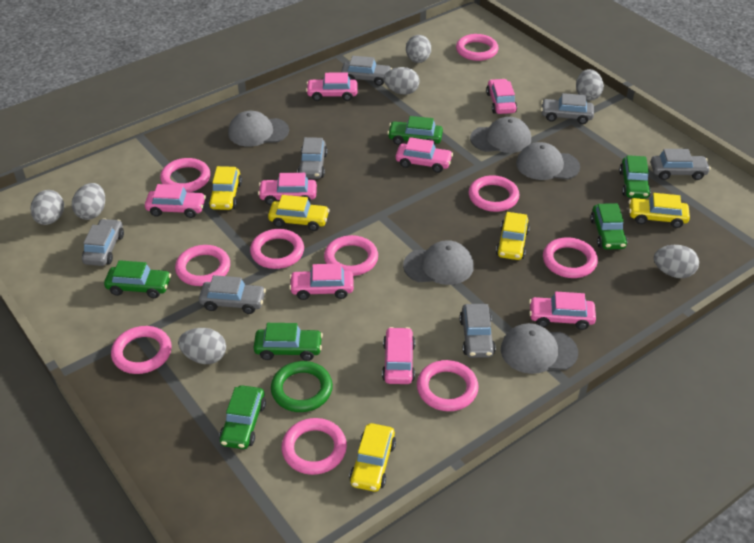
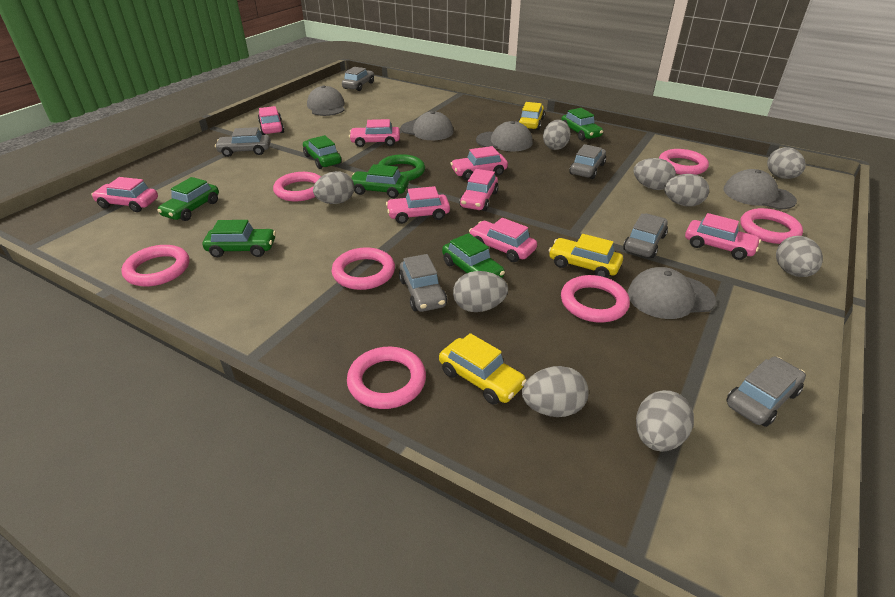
grey car: [82,218,124,266] [199,275,266,314] [298,137,328,179] [341,56,392,86] [460,304,496,358] [541,93,594,124] [651,149,711,180] = 7 -> [215,127,271,157] [342,67,374,91] [399,254,447,312] [570,144,606,179] [623,213,668,258] [726,357,806,427] = 6
grey egg: [30,190,64,225] [72,183,105,220] [178,328,226,364] [384,67,419,95] [406,35,431,63] [576,69,604,101] [654,245,699,278] = 7 -> [313,171,354,204] [453,271,508,312] [522,366,589,417] [543,120,571,150] [634,158,676,190] [636,390,694,452] [664,174,709,207] [767,147,806,179] [776,236,823,277] = 9
pink ring: [111,326,172,374] [160,158,210,192] [175,245,230,286] [250,229,304,269] [281,418,347,475] [324,235,378,276] [417,360,479,411] [456,34,498,61] [468,175,520,212] [543,237,598,278] = 10 -> [122,245,189,286] [273,172,321,201] [332,247,395,290] [347,347,426,409] [561,275,630,323] [659,149,709,175] [740,208,803,244] = 7
yellow car: [208,166,242,210] [268,195,330,231] [349,423,396,492] [496,212,530,260] [629,193,690,228] = 5 -> [439,333,527,405] [518,102,545,130] [549,234,623,278] = 3

